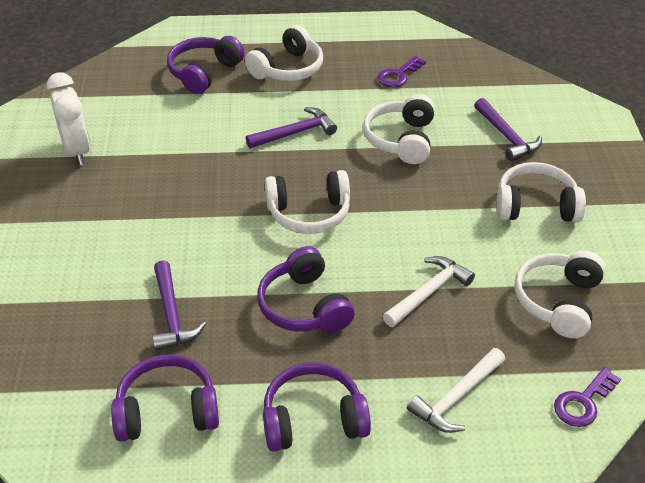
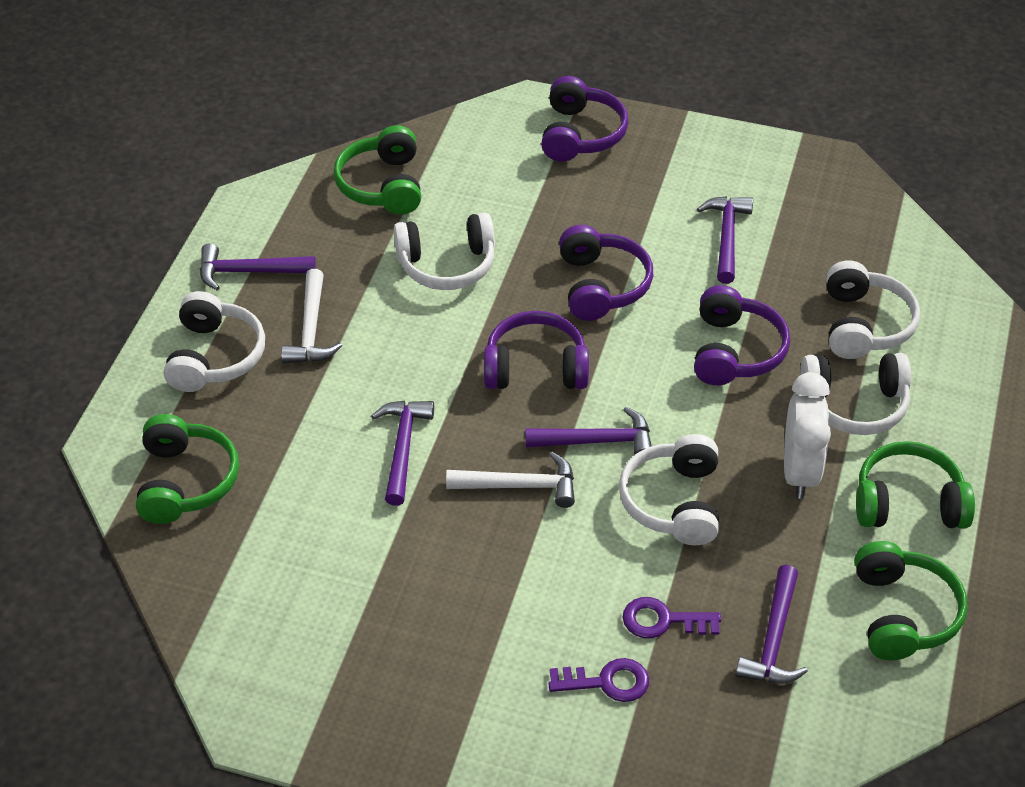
green headphones: none = 0 -> [136,414,239,524] [333,125,421,214] [855,541,968,660] [856,441,975,529] = 4
purple hammer: [152,260,206,351] [246,107,337,148] [474,98,542,161] = 3 -> [200,243,316,290] [371,401,434,506] [525,407,652,455] [697,196,753,284] [735,565,808,684] = 5

